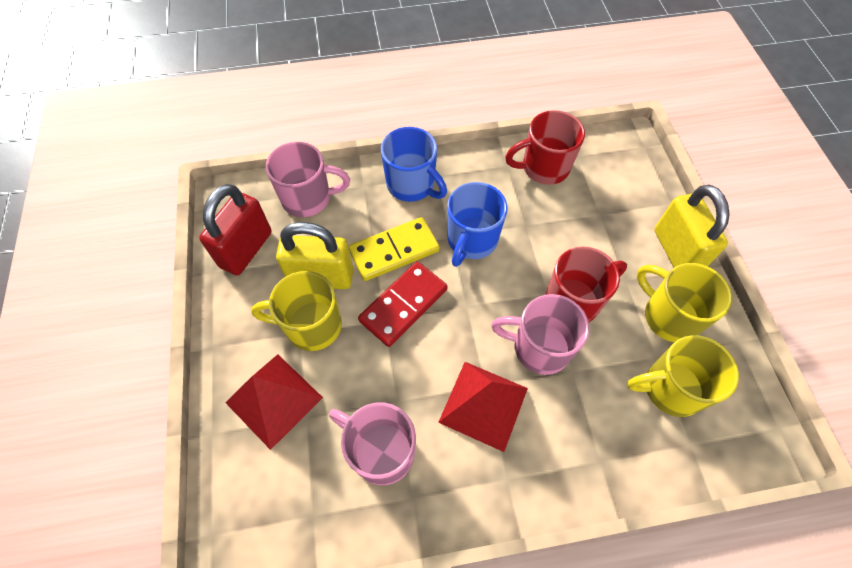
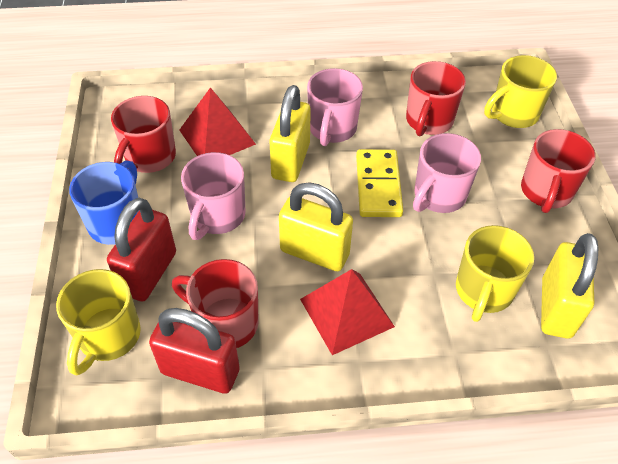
blue mug: [381,127,447,202] [447,182,508,267] = 2 -> [69,160,138,245] = 1
red domino: [358,262,448,347] = 1 -> none = 0
red mug: [505,110,585,185] [546,246,627,322] = 2 -> [111,96,176,173] [172,259,259,348] [406,61,466,136] [521,129,596,213] = 4
red padlock: [199,184,271,275] = 1 -> [107,198,176,302] [149,308,240,394] = 2
yellow padlock: [276,222,353,289] [654,185,730,268] = 2 -> [269,85,311,182] [279,182,353,271] [541,233,598,339] = 3

